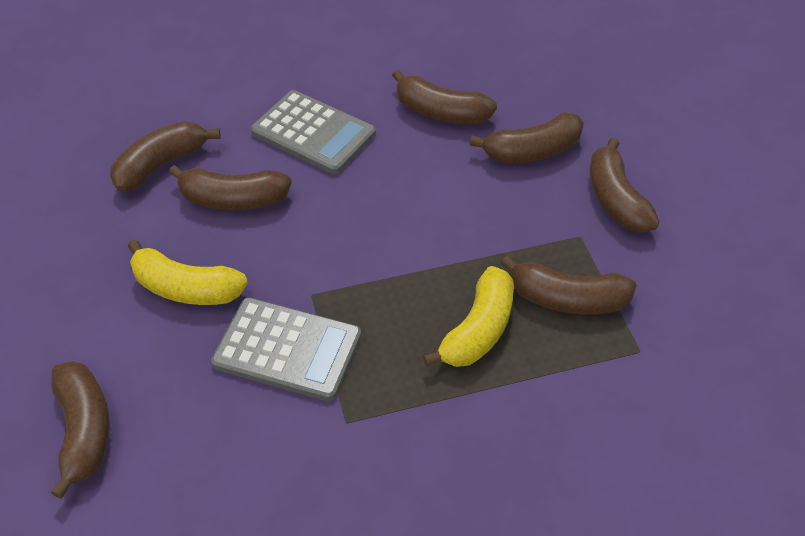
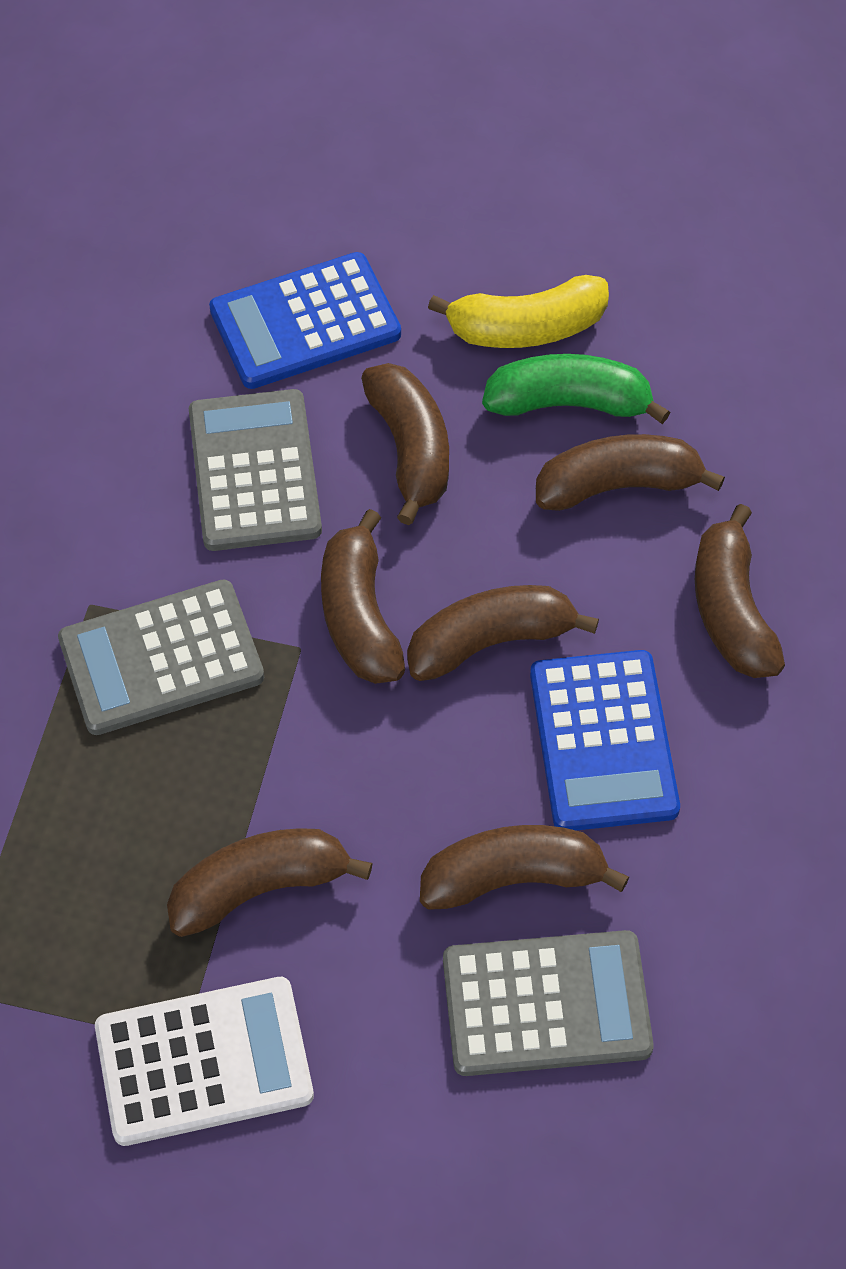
blue calculator: none = 0 -> [209,252,401,389] [530,650,680,830] = 2
green banana: none = 0 -> [482,354,670,424] = 1
grey calculator: [211,297,361,401] [251,90,376,174] = 2 -> [58,579,264,735] [189,389,322,551] [443,930,654,1076] = 3
white calculator: none = 0 -> [95,977,314,1146] = 1
yellow banana: [128,239,248,305] [423,266,514,367] = 2 -> [428,275,609,348] = 1

